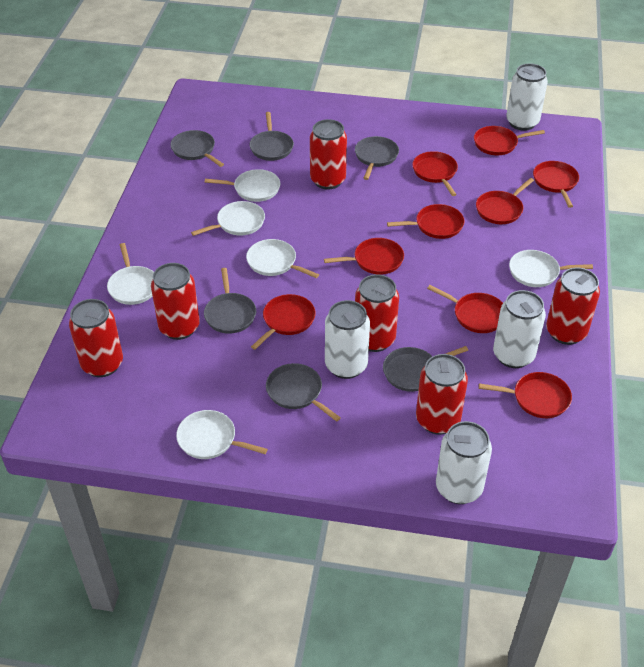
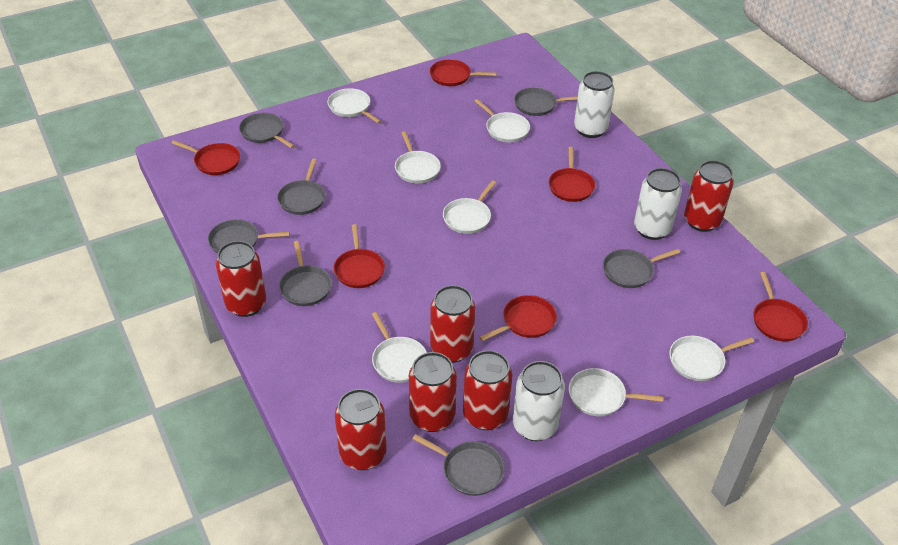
grey pan: [170,130,224,167] [204,268,256,334] [249,112,294,161] [266,363,341,422] [355,136,399,180] [383,346,468,392] = 6 -> [208,219,290,254] [239,113,295,149] [277,158,325,215] [279,241,332,306] [412,434,504,496] [514,87,578,116] [603,249,680,288] = 7
red pan: [251,294,316,350] [324,238,404,275] [387,204,464,239] [412,151,458,196] [427,285,503,333] [474,126,545,155] [476,178,534,224] [479,372,572,418] [533,161,579,208] = 9 -> [171,140,240,175] [334,224,385,288] [430,59,497,86] [479,295,557,341] [549,147,595,202] [753,272,808,341] = 6
white can: [325,300,370,379] [436,421,492,504] [493,290,546,368] [506,63,548,131] = 4 -> [513,361,565,441] [574,71,615,138] [634,168,682,240] = 3
white pan: [107,243,154,305] [176,410,268,459] [191,201,265,236] [205,169,280,202] [246,239,319,278] [509,250,593,287] = 6 -> [327,88,381,123] [372,312,427,383] [395,131,441,184] [443,180,496,234] [474,99,530,142] [569,368,663,416] [669,336,754,381] = 7

